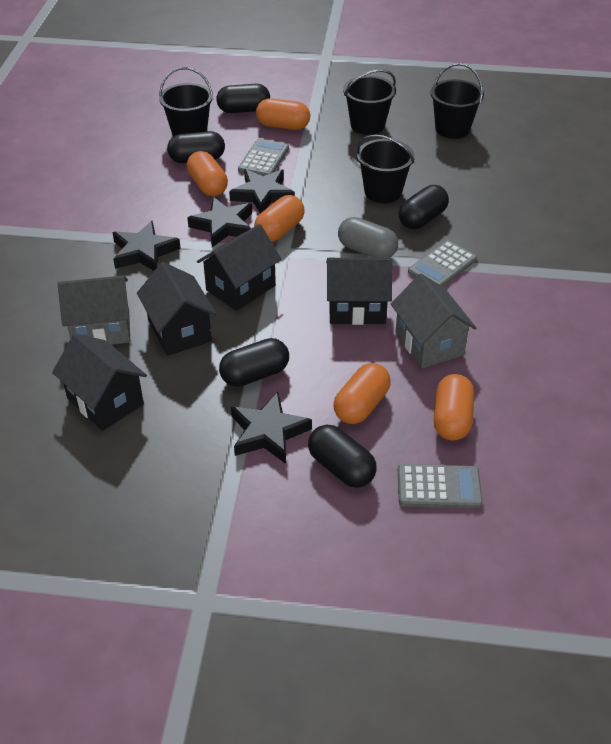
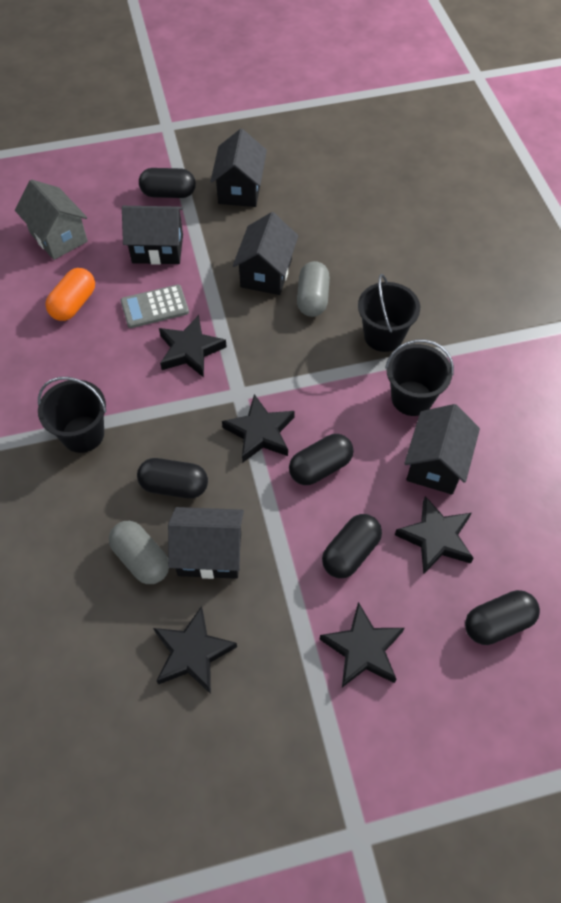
black bucket: [159,67,213,137] [343,69,396,135] [357,135,415,203] [430,63,484,139] = 4 -> [38,377,107,453] [358,274,420,352] [385,339,454,416] = 3
black house: [52,333,147,431] [137,262,217,356] [197,224,282,311] [326,258,392,325] = 4 -> [122,206,183,265] [168,507,244,579] [210,129,267,207] [233,212,298,295] [404,404,480,495] = 5
black star: [112,221,181,271] [187,197,252,247] [229,169,295,213] [231,392,312,464] = 4 -> [153,606,237,694] [159,315,227,378] [222,394,295,463] [320,602,404,687] [395,496,474,574] = 5
grey calculator: [238,138,289,176] [398,464,483,508] [408,240,477,287] = 3 -> [121,285,189,328] = 1
grey capsule: [338,217,398,258] = 1 -> [109,521,169,584] [297,261,330,317] = 2
grey house: [57,275,130,345] [391,274,476,368] = 2 -> [15,180,88,260] = 1
orange capsule: [187,151,228,196] [254,195,305,242] [256,98,310,130] [333,363,391,424] [434,374,474,441] = 5 -> [45,268,95,321] = 1

